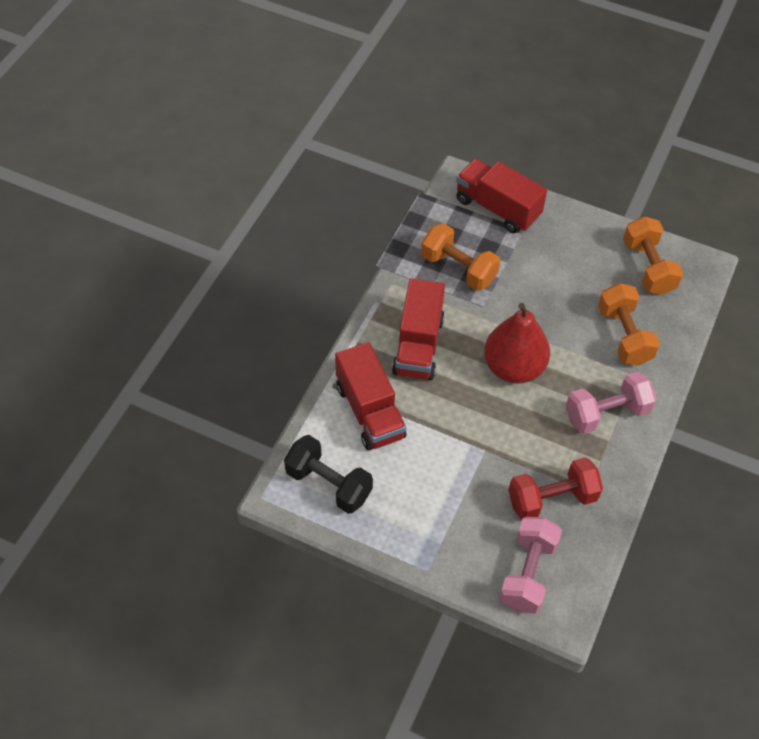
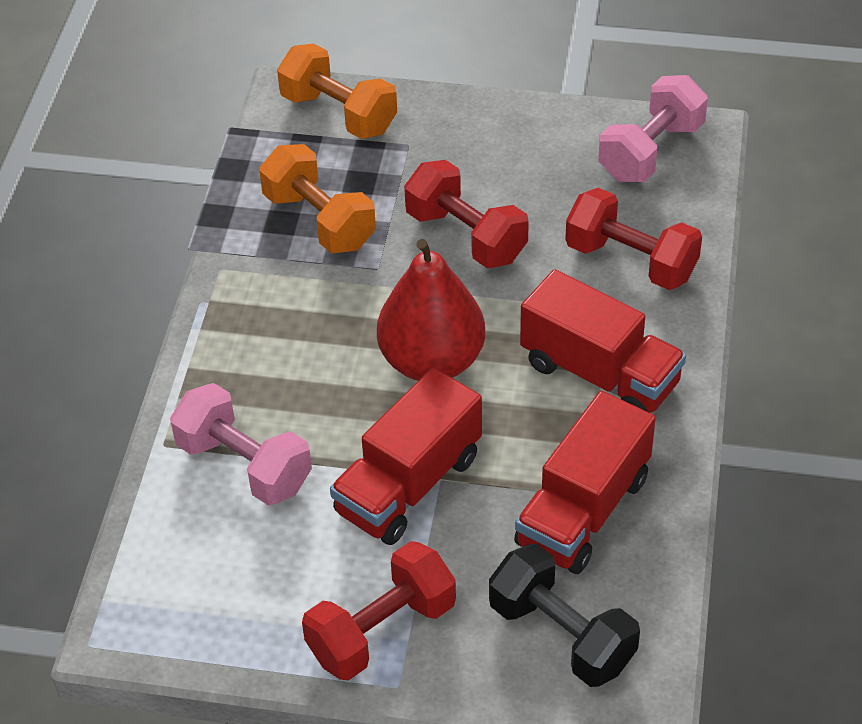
orange dumbbell: [421,223,500,291] [598,283,660,366] [623,216,683,295] = 3 -> [259,144,376,253] [277,44,397,139] = 2
red dumbbell: [508,457,603,520] = 1 -> [302,541,456,681] [404,160,529,268] [565,188,702,290] = 3

